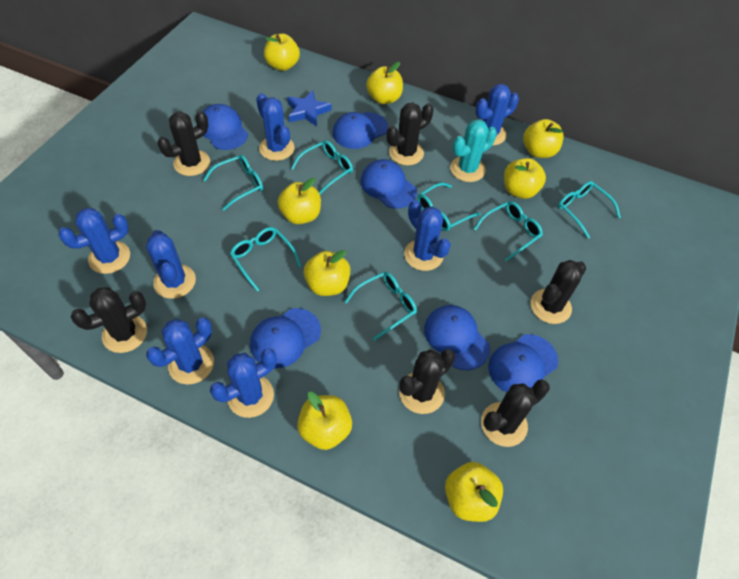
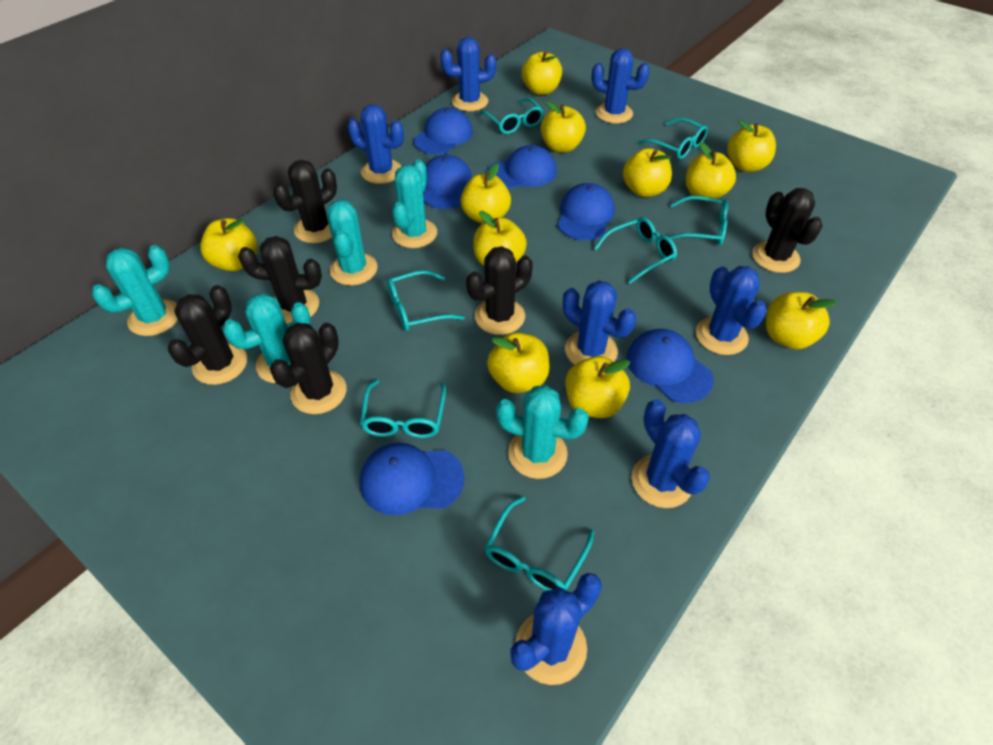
blue star: [287,90,331,127] = 1 -> none = 0
turquoise cactus: [450,119,497,182] = 1 -> [92,245,178,336] [222,293,311,384] [326,200,378,285] [392,160,437,248] [496,385,589,479] = 5
yellow apple: [264,34,300,71] [278,178,321,224] [297,392,352,450] [304,250,350,296] [366,62,403,104] [445,462,503,522] [504,158,546,199] [523,119,563,158] = 8 -> [200,218,258,271] [460,163,511,223] [473,211,527,265] [487,332,550,393] [522,51,562,95] [541,101,586,153] [565,356,630,418] [623,148,672,197] [686,142,736,201] [727,120,776,172] [766,292,837,349] = 11

